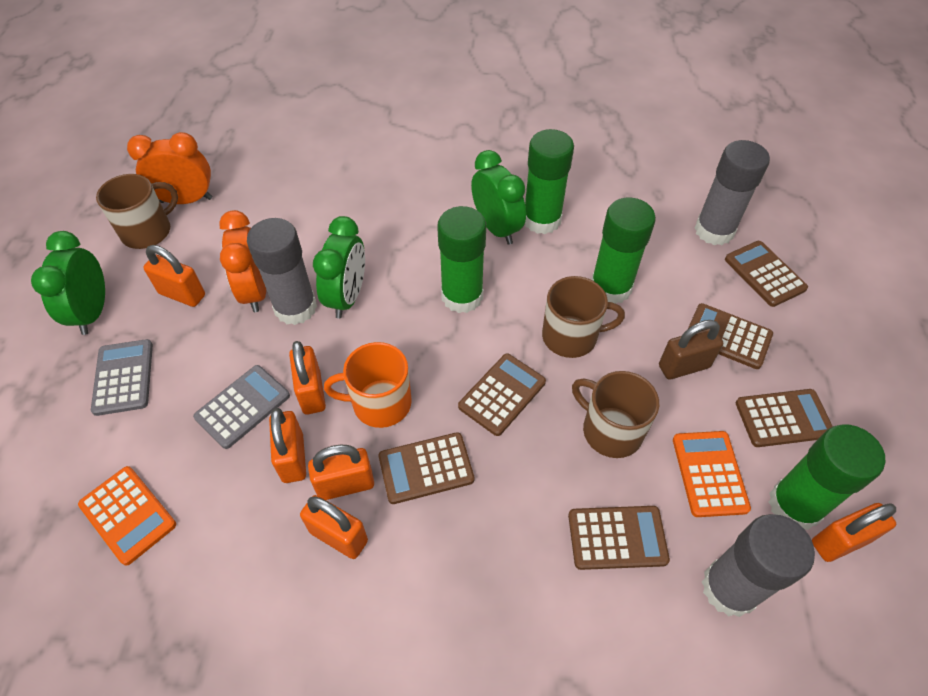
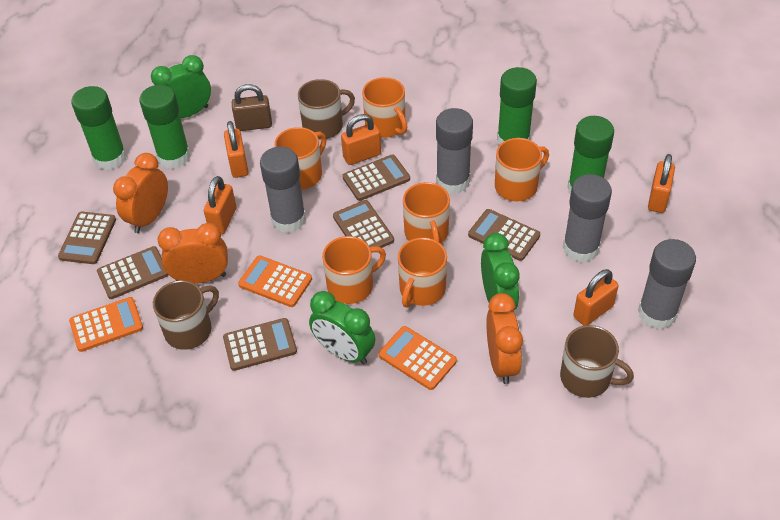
grey calculator: [91,339,153,416] [193,365,290,449] = 2 -> none = 0
grey glue stick: [247,218,317,325] [695,140,770,245] [702,514,815,617] = 3 -> [260,146,306,233] [436,108,473,194] [563,174,612,262] [638,239,696,329] = 4
orange calculator: [78,466,176,566] [673,431,751,517] = 2 -> [69,297,143,352] [238,256,312,307] [379,326,457,390] = 3
orange clock: [127,132,212,204] [219,210,266,312] = 2 -> [113,153,168,233] [157,223,228,284] [486,293,523,384] = 3
orange mug: [324,342,412,428] = 1 -> [274,127,326,190] [322,236,386,304] [362,77,407,138] [398,238,447,307] [403,182,450,244] [495,138,549,201] = 6
orange padlock: [143,245,205,307] [269,408,306,483] [289,341,326,415] [300,495,368,559] [308,445,374,500] [812,503,896,562] = 6 -> [204,176,237,234] [224,121,248,178] [341,114,381,165] [573,269,619,326] [648,154,675,213] = 5

